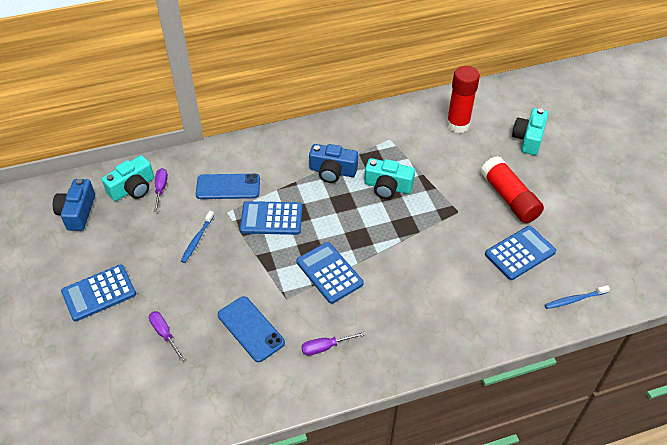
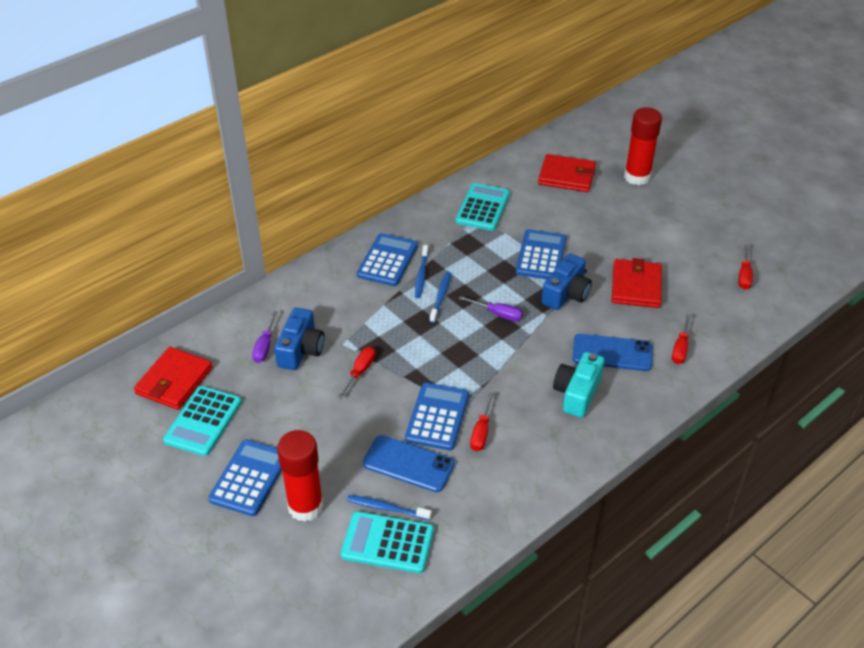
blue toothbrush: [181,211,214,263] [545,285,610,309] = 2 -> [347,495,432,520] [415,245,428,298] [430,272,451,323] = 3
purple screwdriver: [149,311,185,362] [154,168,168,213] [301,331,366,356] = 3 -> [252,311,278,363] [459,296,523,321] = 2
red screwdriver: none = 0 -> [337,347,376,398] [470,392,493,451] [672,314,691,364] [739,244,753,290] = 4
red wallet: none = 0 -> [134,347,213,410] [538,154,596,192] [612,258,662,308] = 3
turquoise calculator: none = 0 -> [163,386,242,456] [341,511,434,573] [455,183,510,231] = 3
turquoise camera: [102,155,154,201] [364,158,415,199] [512,108,548,155] = 3 -> [553,352,604,418] = 1

